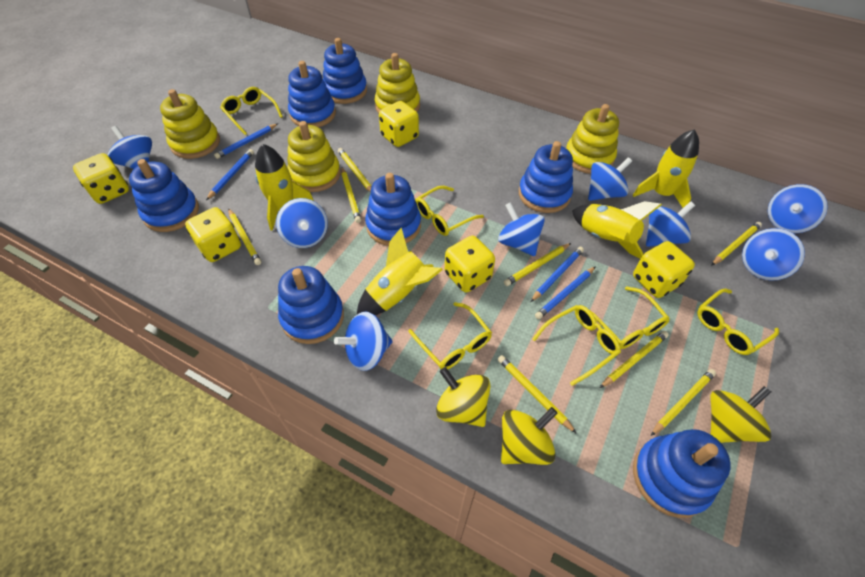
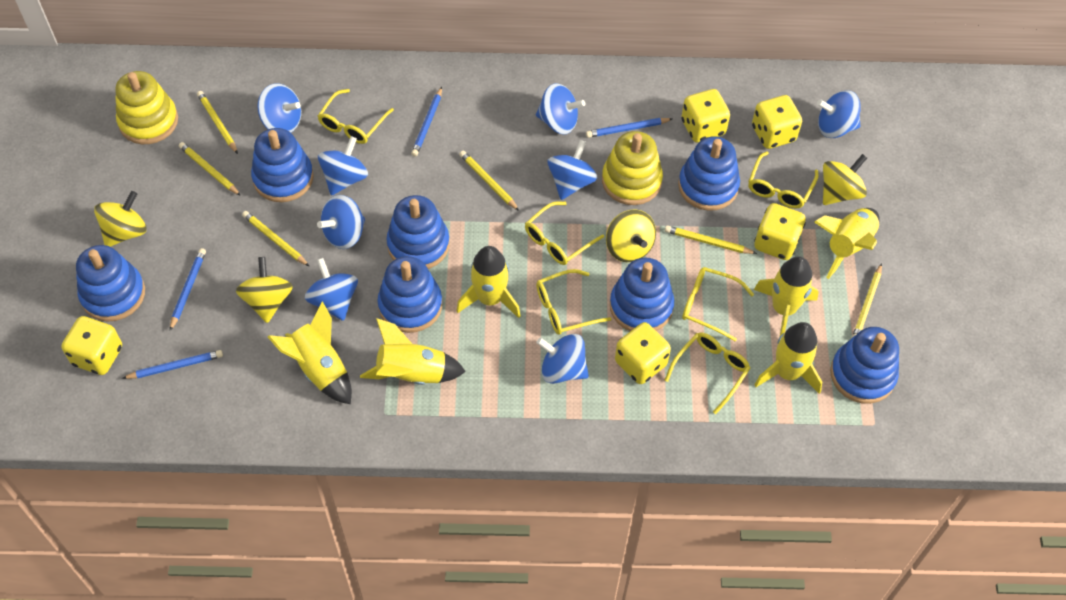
yellow pencil: [228,208,261,265] [338,148,372,193] [341,167,361,223] [498,355,577,434] [504,243,571,286] [600,331,669,388] [651,369,716,436] [712,222,762,265] = 8 -> [179,142,241,196] [197,91,238,154] [242,211,309,266] [459,151,519,211] [665,225,757,254] [852,263,882,338] = 6
yellow rocket: [255,144,314,231] [357,228,443,315] [572,201,662,259] [633,129,699,208] = 4 -> [268,301,352,404] [360,318,466,385] [457,246,521,318] [754,256,819,338] [755,322,822,394] [814,208,880,279] = 6
yellow spinning top: [436,367,491,427] [501,407,557,465] [710,386,771,443] = 3 -> [94,191,147,247] [236,257,293,323] [606,210,656,262] [823,154,867,205] = 4
yellow stacking toy: [160,89,220,159] [287,121,340,192] [375,53,420,113] [566,104,619,174] = 4 -> [115,71,178,144] [602,131,663,205] = 2

